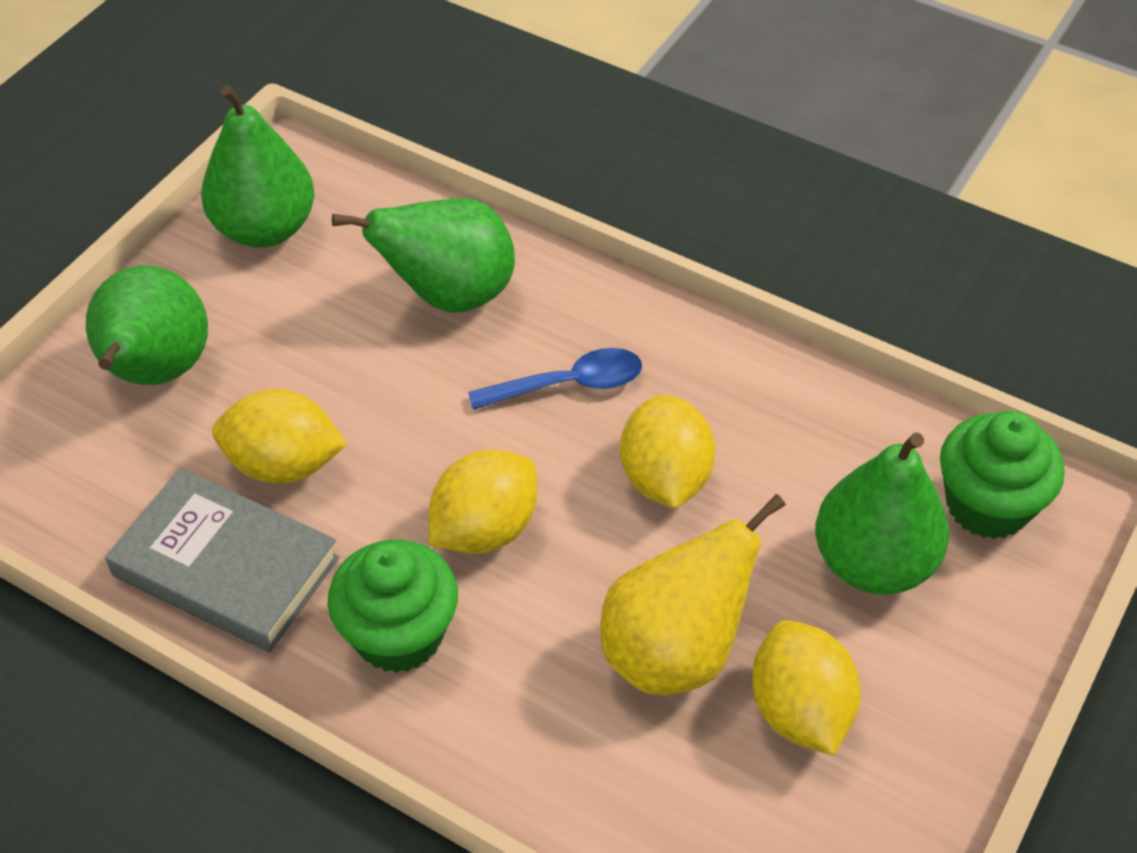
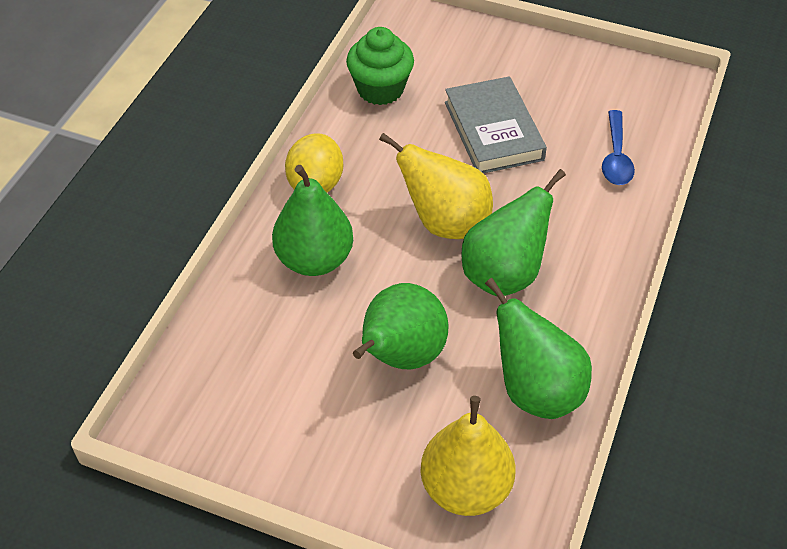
green cupcake: [328,540,458,673] [940,411,1065,539] = 2 -> [346,27,414,105] = 1
yellow lemon: [212,389,347,484] [429,450,537,554] [620,395,715,508] [752,620,861,756] = 4 -> [285,133,343,193] = 1
yellow pear: [600,494,786,695] = 1 -> [379,133,493,239] [420,396,516,516] = 2

